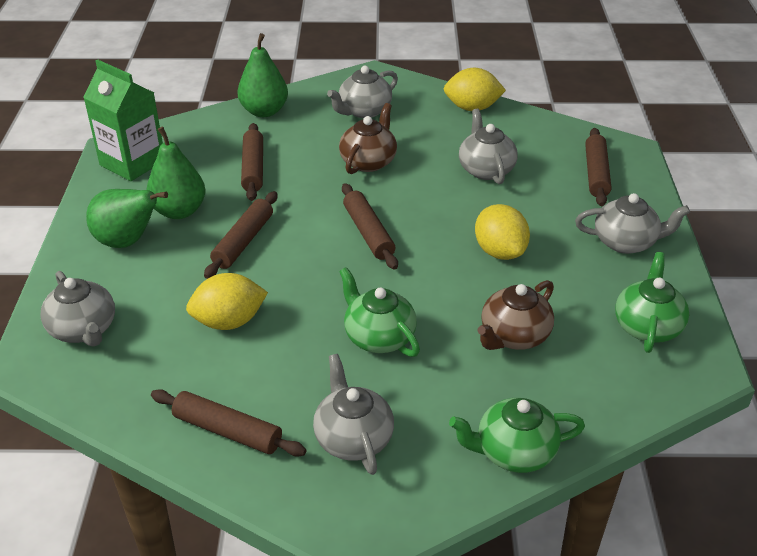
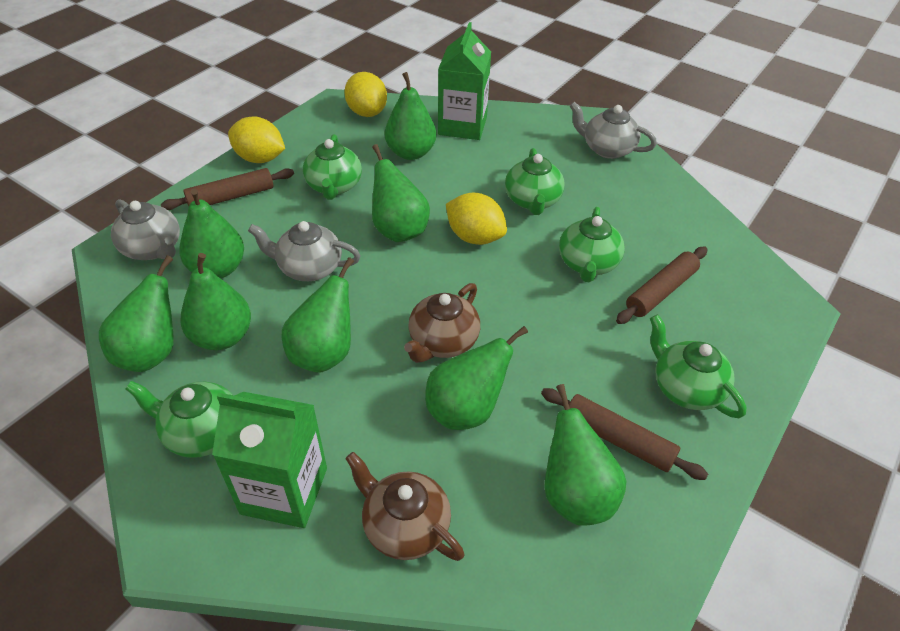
brown rolling pin: [151,389,306,457] [204,191,277,279] [241,123,263,201] [342,183,398,270] [585,128,611,206] = 5 -> [161,168,294,210] [541,388,708,480] [616,247,708,324] = 3
green carton: [83,59,163,181] = 1 -> [212,392,327,528] [438,22,491,140] = 2
green pear: [86,189,168,248] [146,126,205,219] [237,33,288,117] = 3 -> [99,255,174,372] [179,189,244,278] [180,253,251,350] [281,257,354,373] [372,144,430,242] [385,72,436,160] [425,326,528,430] [544,384,627,526] = 8
green teapot: [339,267,420,357] [449,398,585,473] [615,252,689,353] = 3 -> [125,381,233,458] [303,134,362,200] [505,148,564,215] [559,207,625,282] [650,314,746,418] = 5
grey teapot: [40,271,115,347] [313,354,394,475] [327,66,398,118] [459,109,518,184] [575,193,690,254] = 5 -> [111,199,180,260] [248,221,361,281] [570,102,657,159] = 3

